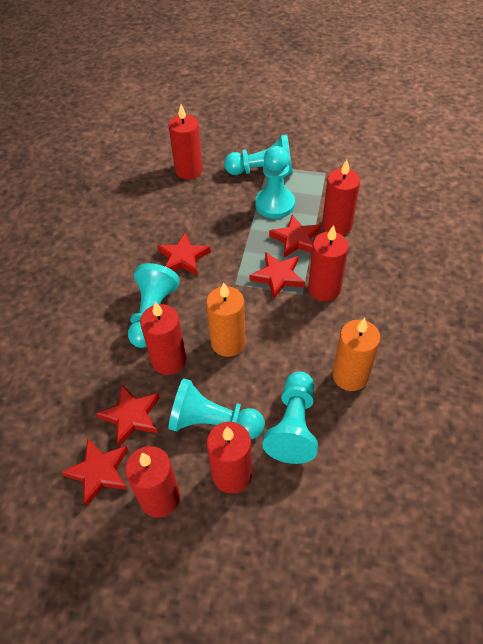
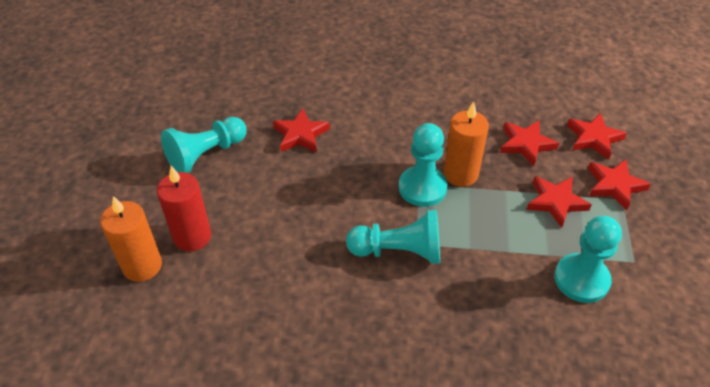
red candle: [125,446,180,518] [140,301,186,375] [169,105,203,179] [207,422,252,494] [308,225,349,301] [322,160,360,235] = 6 -> [157,166,211,251] = 1
turquoise pawn: [128,263,180,348] [168,378,265,439] [224,135,293,175] [255,146,295,219] [262,372,318,464] = 5 -> [161,117,247,173] [346,210,440,264] [399,123,448,207] [554,216,622,303] = 4

